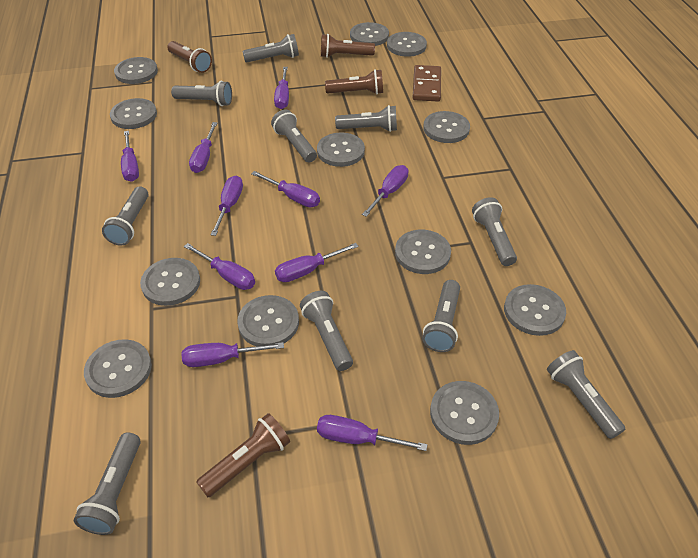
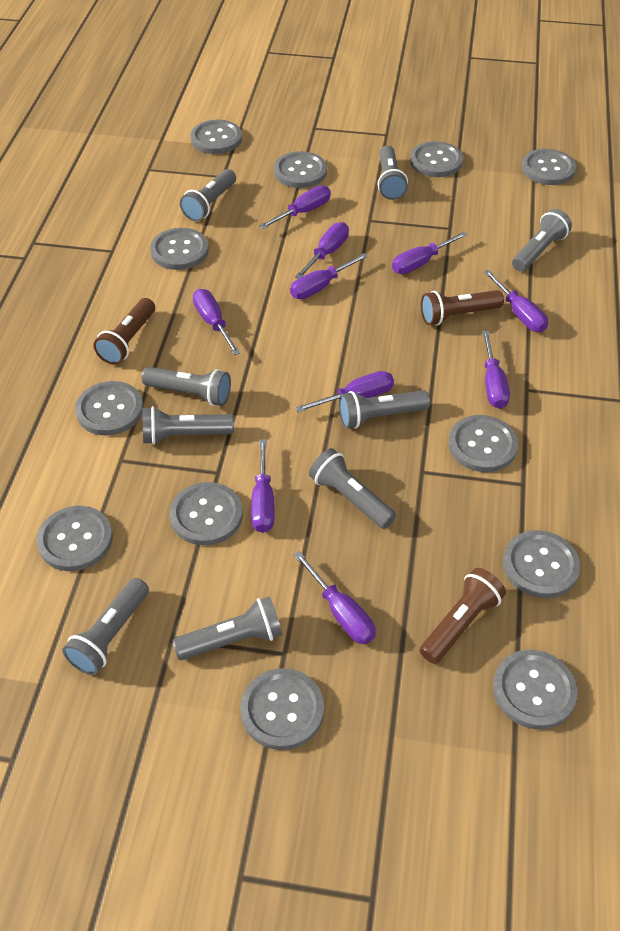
brown domino: [413,65,441,101] = 1 -> none = 0
brown flashlight: [167,41,212,73] [196,413,290,497] [321,34,375,58] [325,69,383,94] = 4 -> [93,298,155,365] [420,568,506,664] [421,290,504,325] = 3
grey flashlight: [74,432,141,535] [102,187,149,245] [171,81,232,106] [242,34,299,62] [271,110,317,162] [300,291,353,371] [335,105,397,132] [423,280,460,352] [472,197,517,266] [547,350,625,439] = 10 -> [62,578,149,675] [142,367,231,406] [143,406,234,445] [172,596,283,660] [180,169,236,221] [309,448,396,529] [339,390,430,429] [378,145,408,200] [512,209,572,272] = 9

